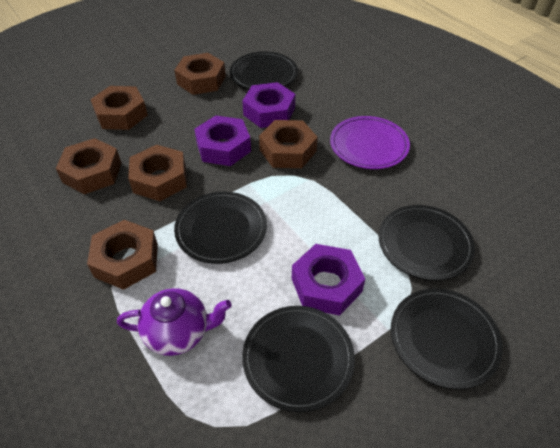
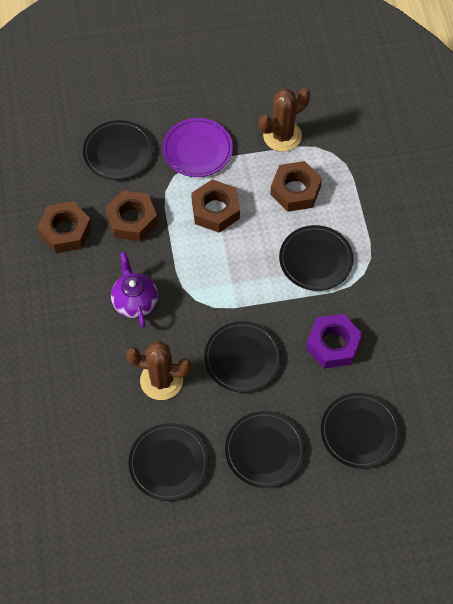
black plate: [174,192,267,264] [230,52,298,90] [242,306,355,412] [379,205,475,281] [391,288,503,389] = 5 -> [83,120,154,180] [128,423,209,501] [204,321,282,393] [225,411,305,488] [279,225,353,291] [321,393,401,469] = 6
brown cactus: none = 0 -> [126,341,192,400] [259,88,310,152] = 2
brown nut: [56,138,121,194] [87,220,158,290] [90,86,148,130] [128,145,187,201] [174,53,226,95] [259,120,318,168] = 6 -> [37,201,92,253] [105,190,158,242] [191,179,240,233] [270,161,322,212] = 4
purple nut: [194,115,251,166] [242,82,295,128] [292,244,365,316] = 3 -> [306,314,362,369] = 1

